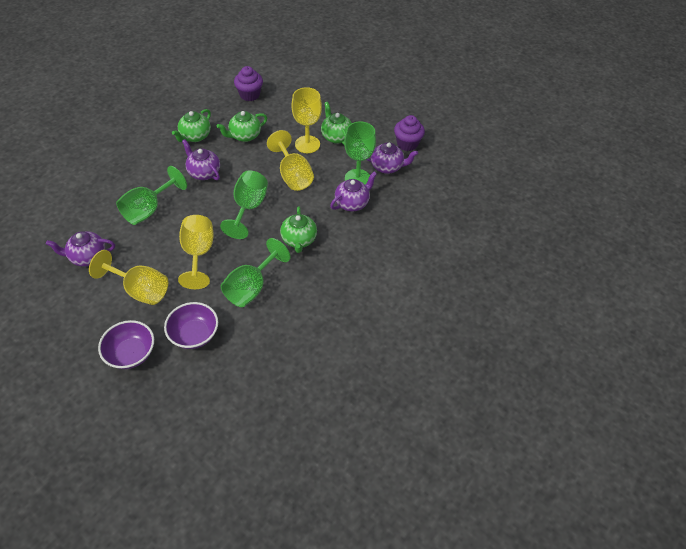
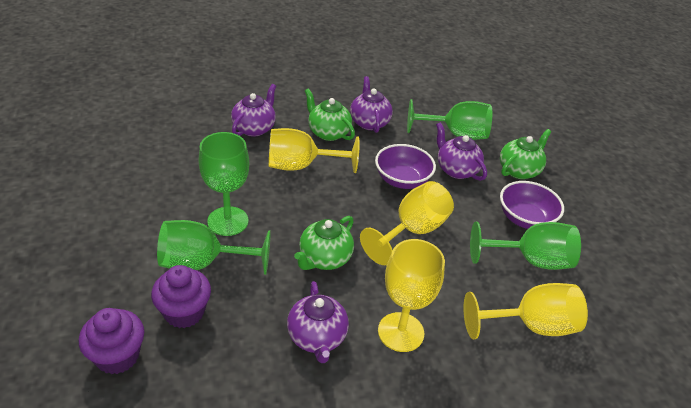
green teapot: [172,109,211,142] [217,111,267,142] [280,206,317,253] [321,102,352,145] = 4 -> [294,216,354,270] [305,89,355,141] [500,129,551,179] = 3

